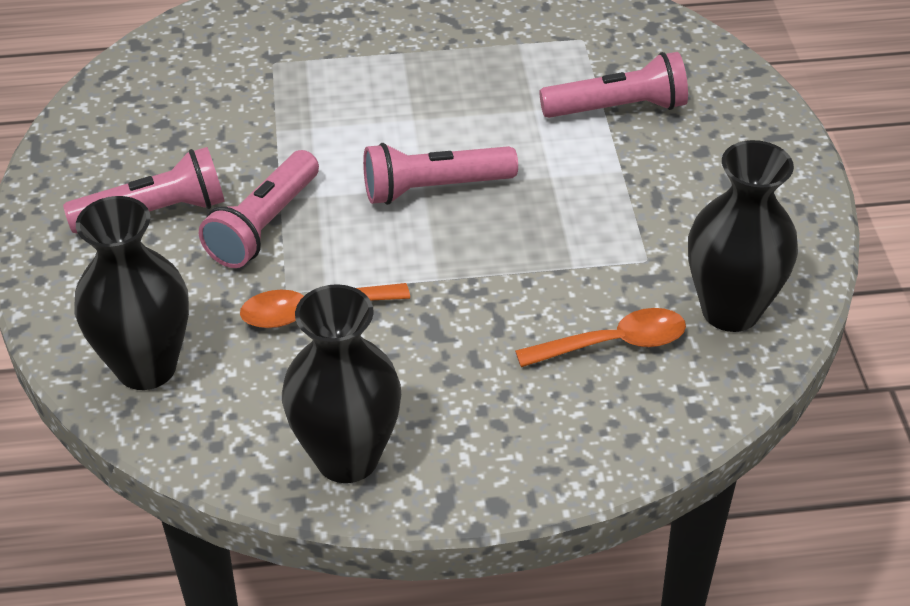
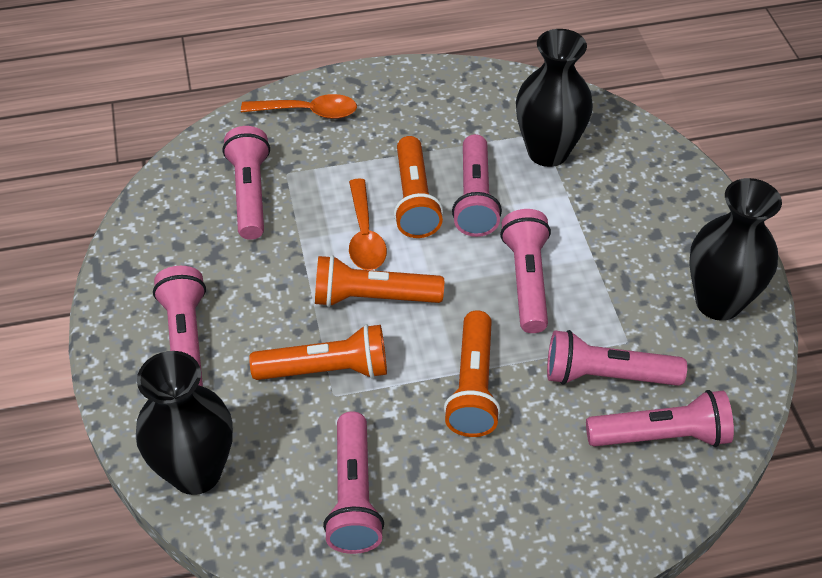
orange flashlight: none = 0 -> [249,324,387,380] [315,255,444,307] [394,136,443,238] [444,310,501,437] = 4
pink flashlight: [63,147,225,233] [199,150,319,268] [363,143,518,205] [539,52,688,118] = 4 -> [153,266,206,387] [222,126,270,240] [323,411,384,554] [452,134,502,237] [500,209,551,333] [547,330,687,386] [586,390,734,447] = 7

